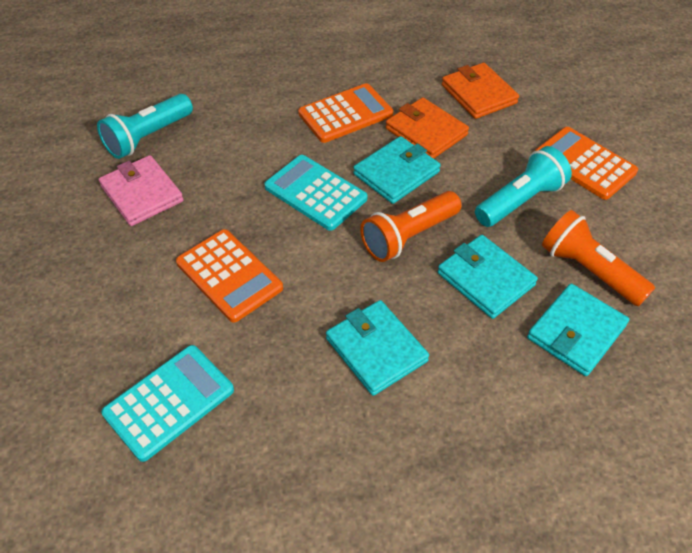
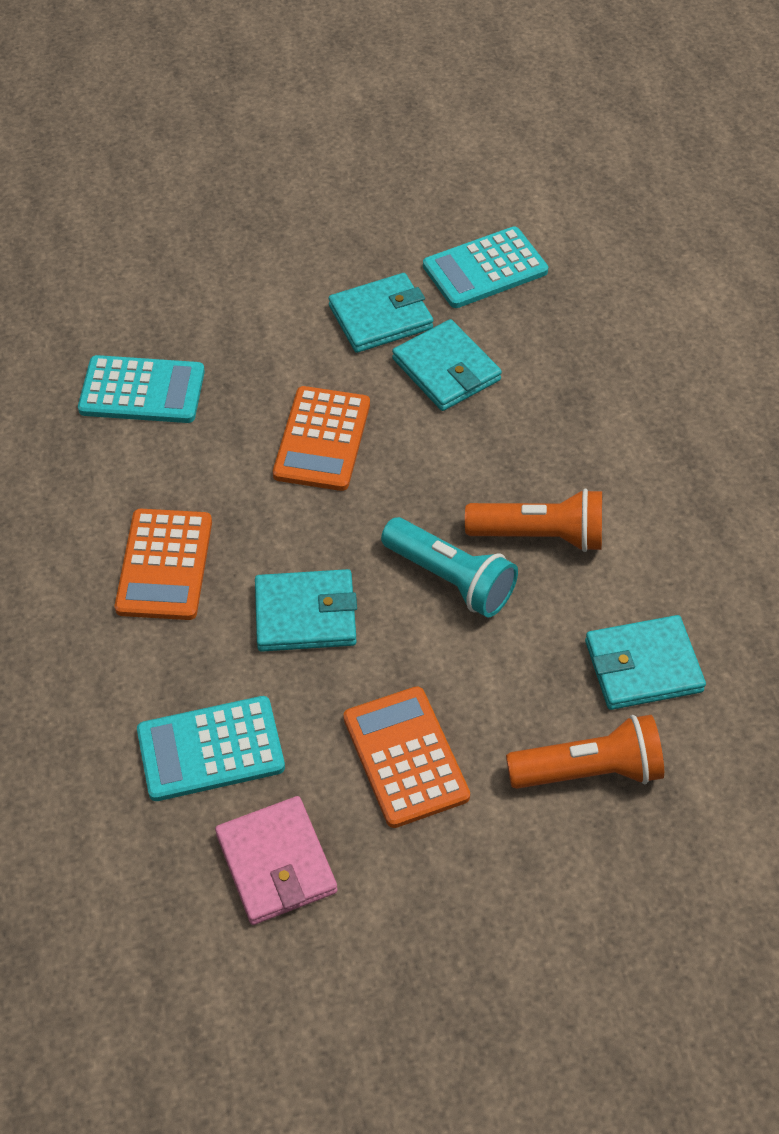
orange wallet: [386,97,469,159] [442,63,519,119] = 2 -> none = 0
turquoise calculator: [101,345,234,462] [264,155,367,231] = 2 -> [78,355,205,423] [137,696,285,801] [423,227,548,308] = 3
turquoise flashlight: [97,94,193,159] [475,146,572,227] = 2 -> [381,517,518,618] = 1

